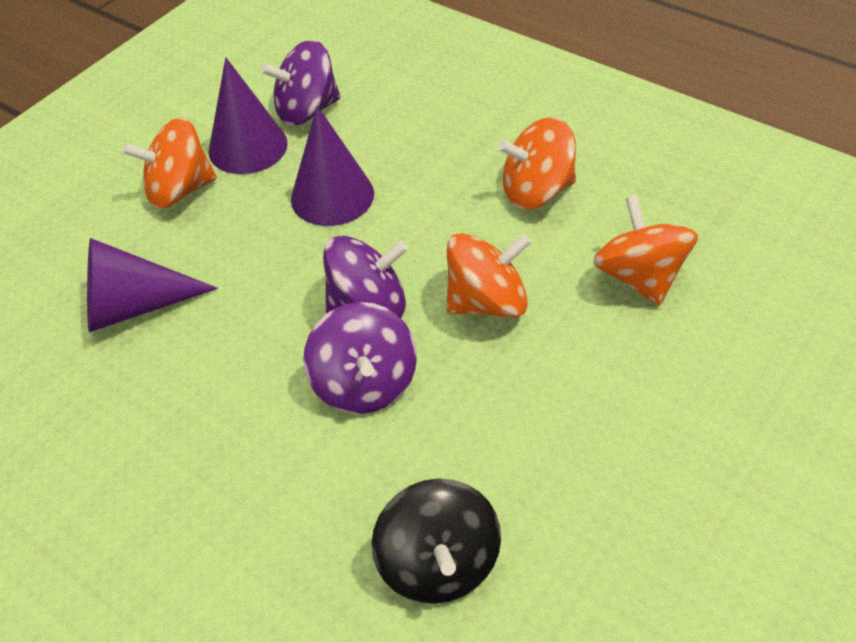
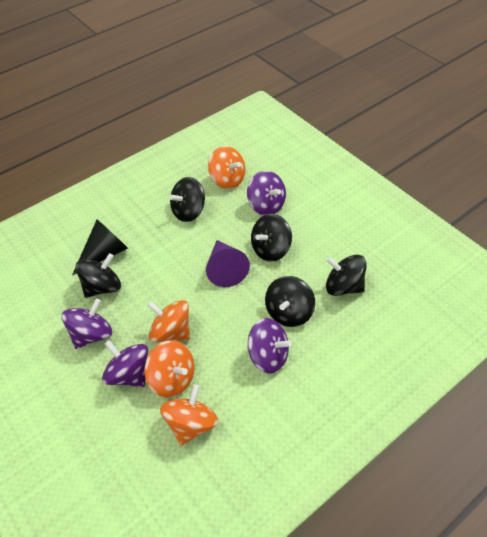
black cone: none = 0 -> [72,219,128,275] = 1
black spinning top: [372,478,501,604] = 1 -> [75,253,121,298] [169,177,205,222] [251,214,292,262] [265,276,315,327] [326,255,366,296] = 5
purple cone: [87,238,218,332] [209,57,288,174] [291,106,374,226] = 3 -> [206,240,250,287] = 1
purple spinning top: [261,40,340,126] [303,302,417,414] [323,236,408,318] = 3 -> [62,299,112,349] [102,340,148,387] [247,171,286,215] [247,318,292,374] = 4

